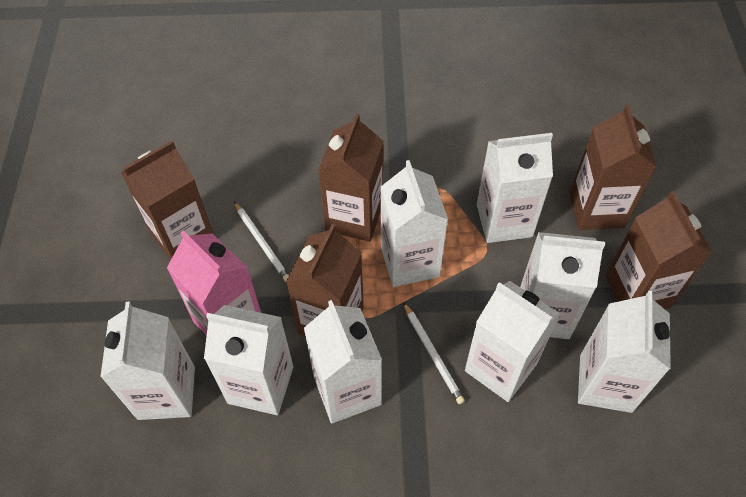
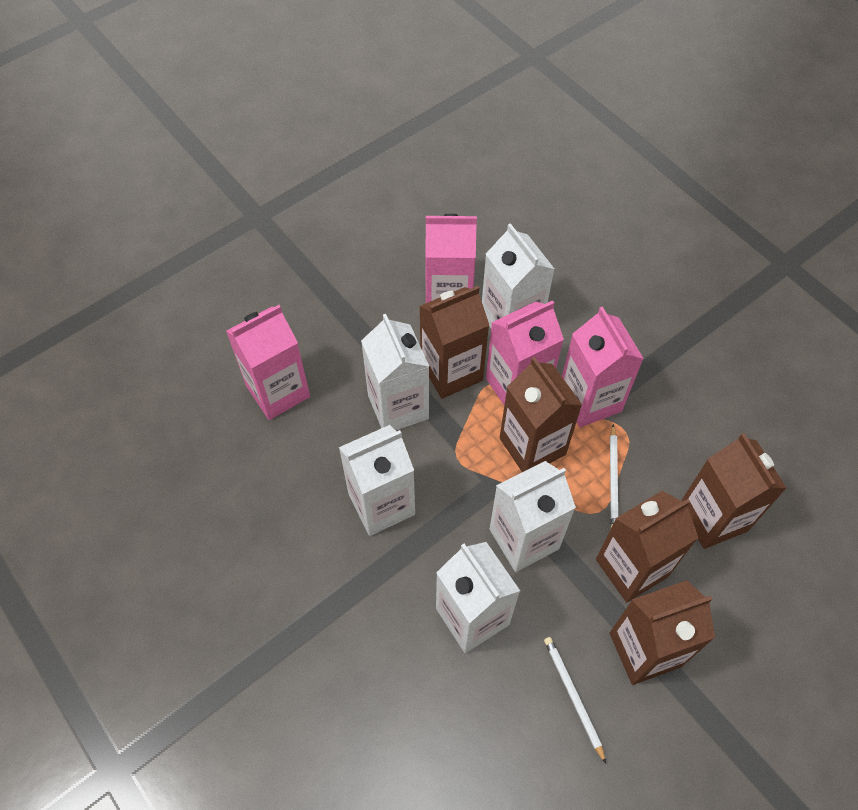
pink carton: [167,230,261,336] = 1 -> [226,305,310,420] [425,214,477,303] [486,300,564,405] [562,306,644,427] = 4
white carton: [100,302,195,420] [204,305,293,415] [304,300,382,424] [381,160,448,287] [465,281,560,402] [477,133,553,243] [520,232,605,339] [578,291,671,413] = 8 -> [339,425,415,536] [361,314,430,430] [436,542,520,653] [482,223,554,328] [490,461,576,572] = 5

